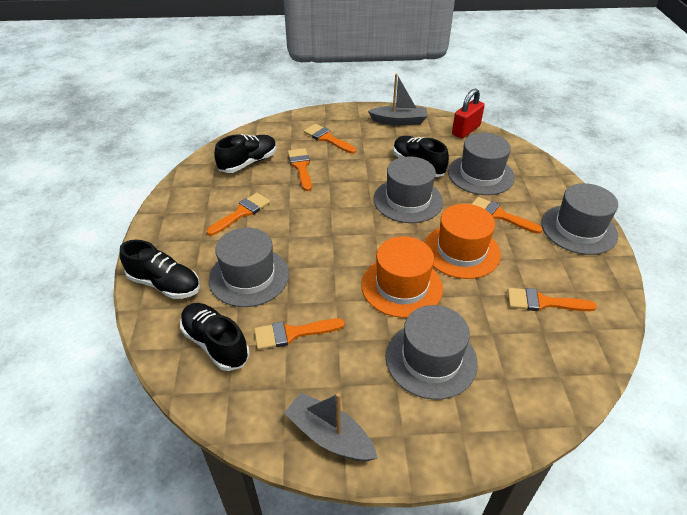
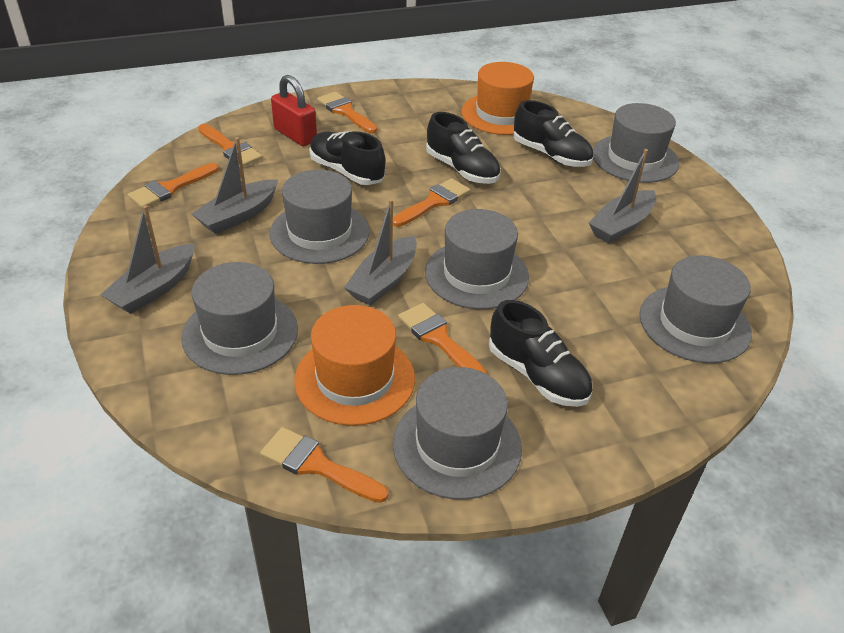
grey boat: [284,393,378,461] [368,73,428,125] = 2 -> [100,205,195,314] [192,137,278,234] [344,199,417,306] [589,149,656,243] = 4
grey hat: [209,228,289,307] [374,156,443,223] [386,305,478,400] [448,133,515,195] [541,183,618,255] = 5 -> [181,262,298,375] [270,170,369,264] [393,367,522,500] [425,209,529,309] [593,103,679,183] [639,256,752,363] = 6

